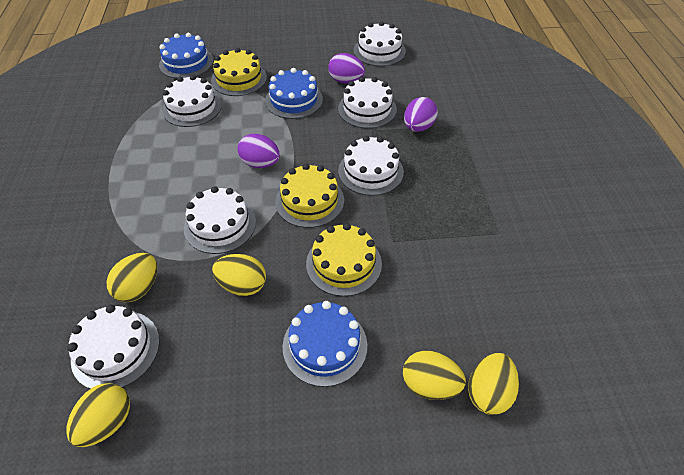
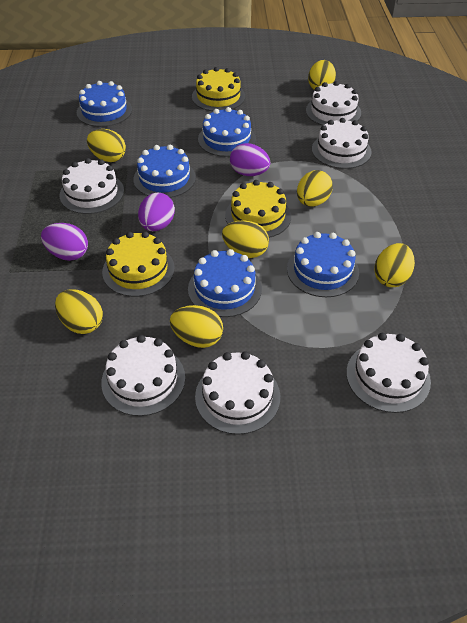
blue cake: [159,33,214,79] [265,68,323,119] [283,301,367,387] = 3 -> [77,81,132,127] [133,145,196,198] [188,249,262,317] [198,107,256,157] [287,232,359,297] = 5
yellow egg: [66,383,130,447] [106,253,157,302] [212,254,266,296] [403,351,466,400] [468,353,519,415] = 5 -> [55,289,103,334] [87,129,126,162] [170,305,223,348] [222,221,269,258] [297,170,333,207] [308,60,336,90] [374,243,415,287] = 7

